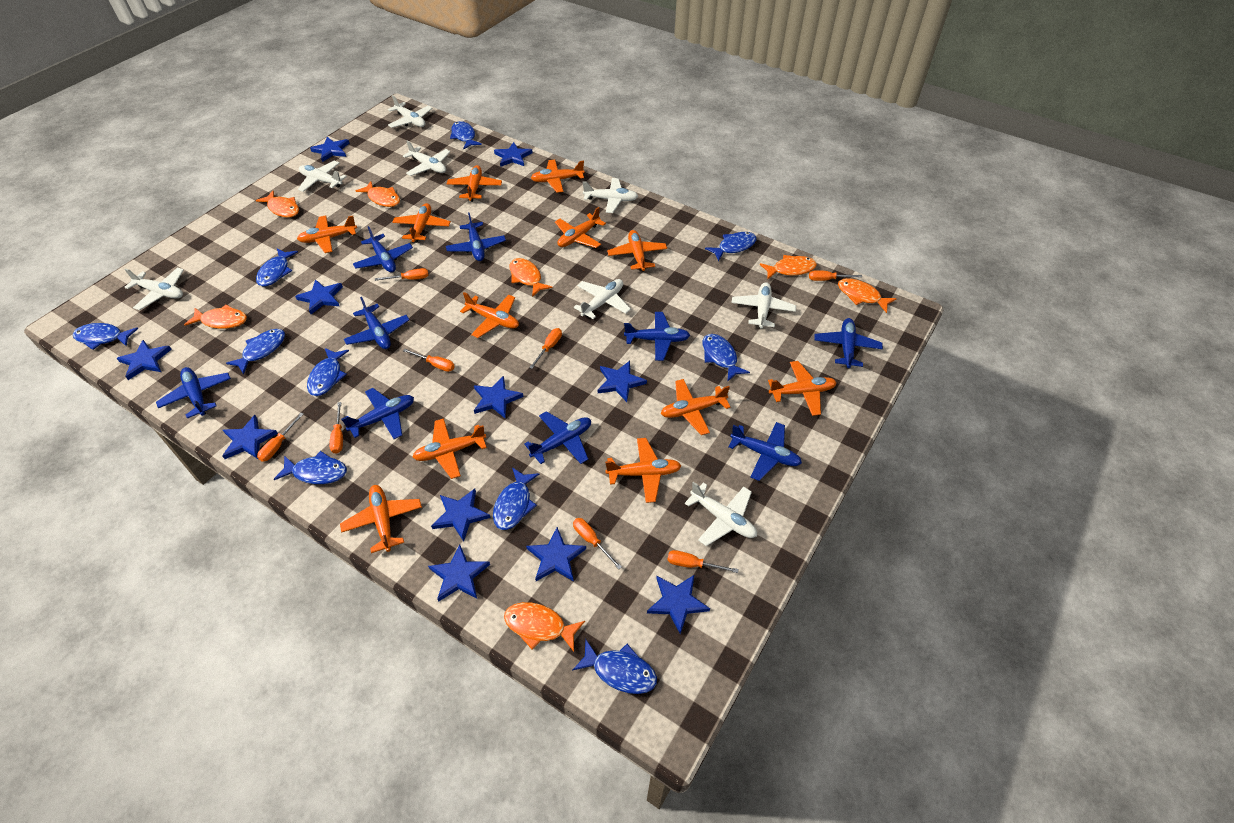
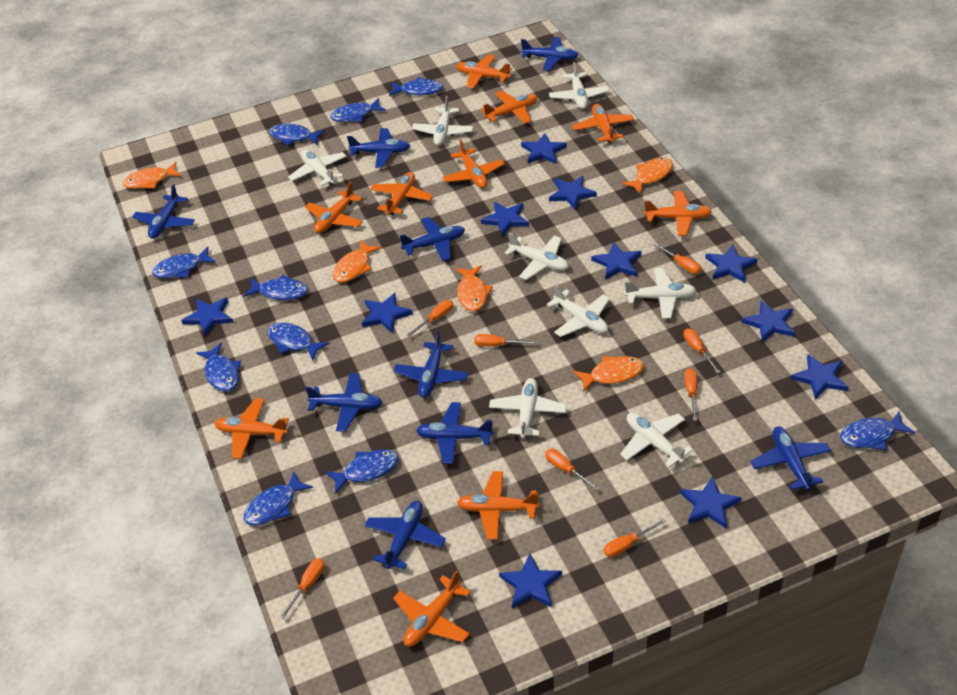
orange fish: [184,304,247,329] [256,191,299,218] [356,181,400,207] [504,602,585,652] [509,258,553,297] [760,255,817,280] [838,278,897,313] = 7 -> [123,162,182,189] [333,240,381,283] [456,265,493,311] [573,356,644,392] [622,157,673,194] = 5
orange plane: [297,215,357,253] [340,485,422,553] [392,203,451,243] [413,418,487,479] [447,165,502,202] [460,292,519,338] [531,160,585,193] [555,207,606,248] [605,438,681,503] [607,230,667,271] [661,379,731,435] [768,361,837,416] = 12 -> [214,398,289,459] [305,182,363,233] [370,172,433,215] [393,570,471,647] [443,139,505,188] [456,55,512,89] [457,471,539,540] [481,91,537,124] [572,104,634,144] [644,191,712,236] = 10

